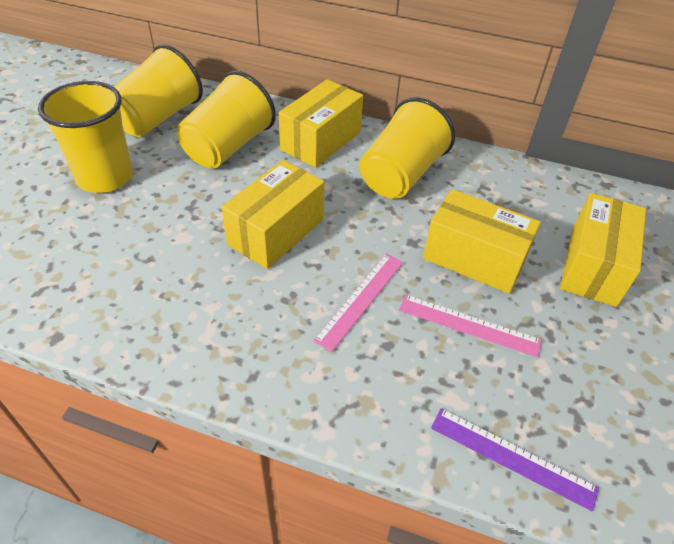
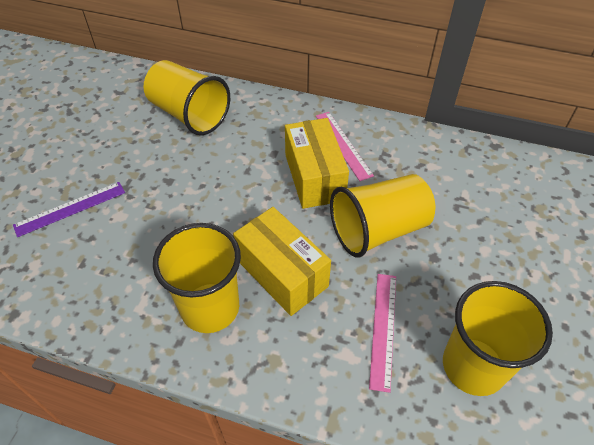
yellow box: [221,160,324,269] [279,79,363,168] [423,189,541,294] [560,193,646,307] = 4 -> [233,207,331,316] [285,118,349,209] = 2

